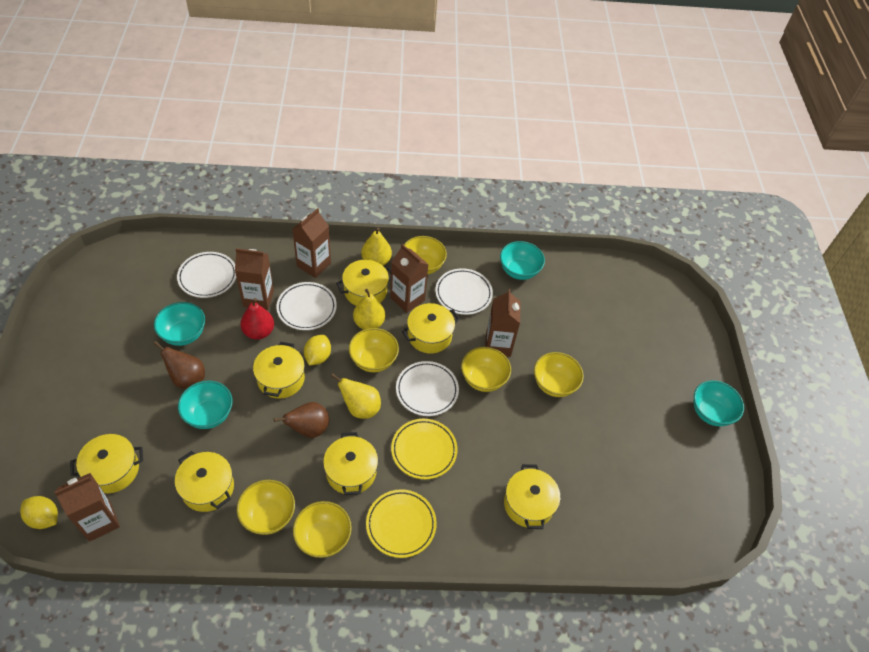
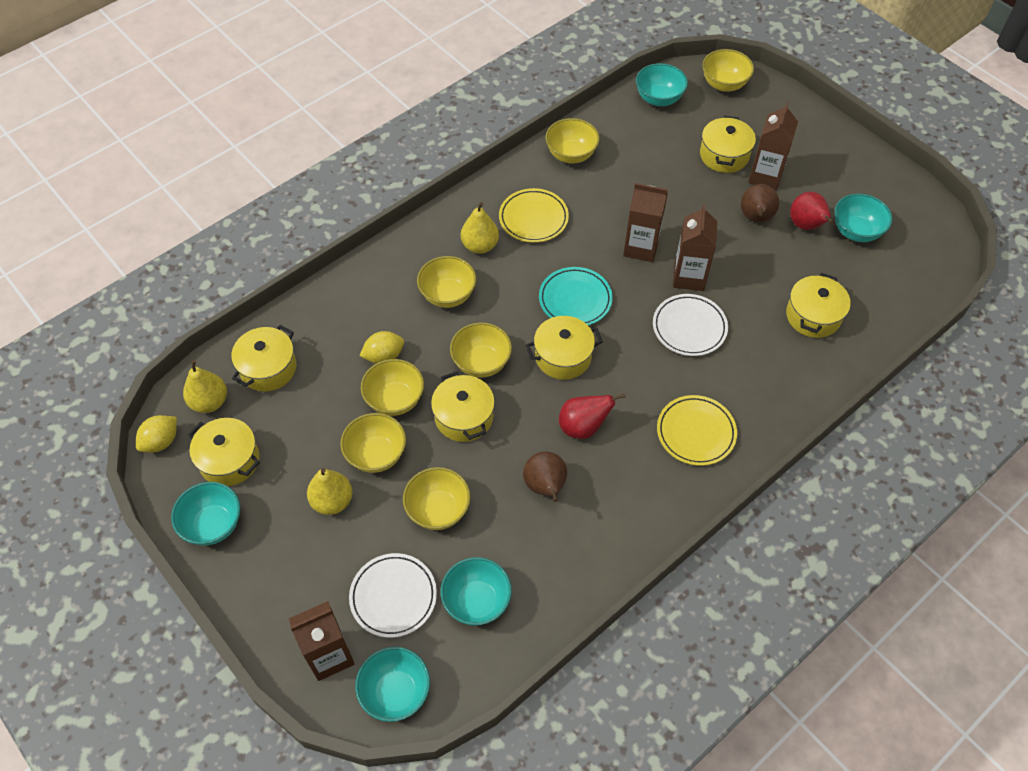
brown carton: [54,473,120,542] [235,248,274,310] [292,208,331,278] [390,244,429,313] [485,289,520,357] = 5 -> [289,601,354,681] [623,183,668,262] [673,205,717,291] [748,103,798,190] = 4
red pear: [240,298,274,340] = 1 -> [559,393,626,439] [790,192,834,230] = 2
turquoise bowl: [154,302,205,346] [178,380,233,429] [500,241,545,280] [694,380,744,426] = 4 -> [171,482,240,545] [355,647,430,722] [441,557,512,625] [636,63,688,106] [835,194,892,242] = 5
turquoise plate: none = 0 -> [539,267,613,326] = 1
white plate: [177,252,236,298] [277,282,337,330] [396,361,459,416] [435,268,493,315] = 4 -> [349,553,437,638] [653,294,728,356] = 2
yellow bowl: [237,480,295,535] [293,501,352,558] [349,328,399,372] [404,236,447,274] [461,347,511,392] [534,352,584,397] = 6 -> [340,413,406,473] [361,359,424,416] [403,467,471,530] [417,256,476,308] [450,322,512,378] [545,118,600,164] [702,49,754,92] = 7
yellow pot: [70,434,143,493] [175,451,234,512] [253,342,305,399] [323,432,378,495] [336,260,391,306] [402,303,460,353] [504,464,560,529] = 7 -> [188,418,260,486] [231,325,296,392] [431,371,495,442] [526,316,603,380] [700,115,756,173] [786,273,851,338] = 6

